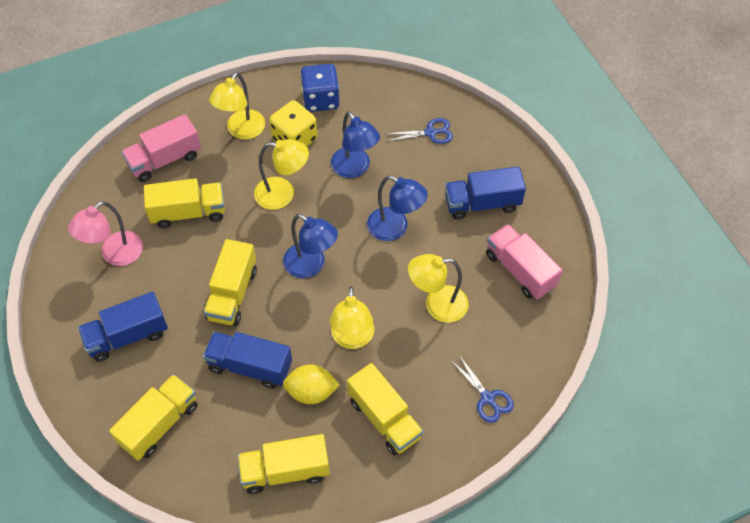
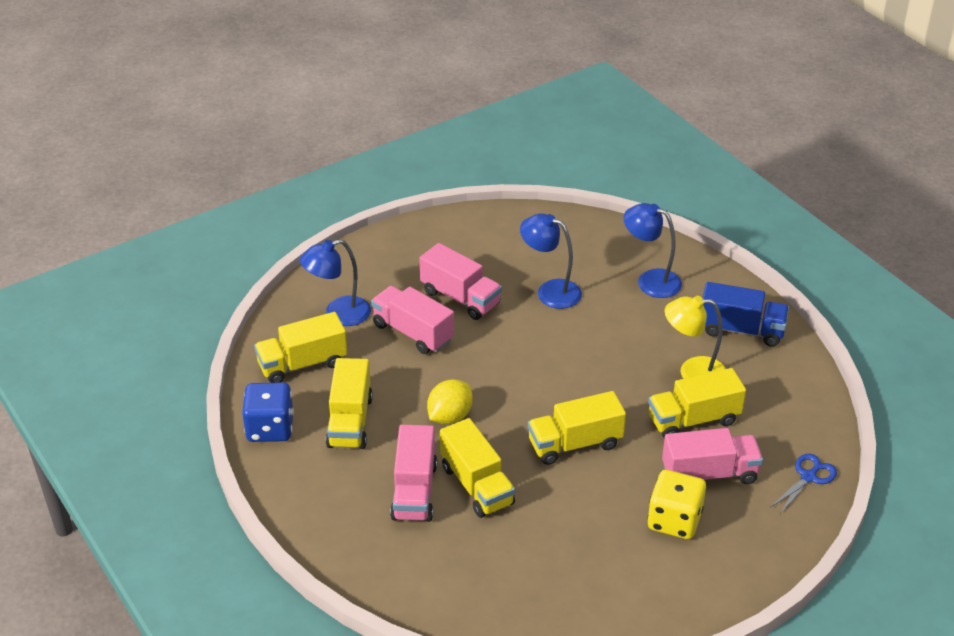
blue scissors: [385,118,453,144] [452,355,514,423] = 2 -> [770,454,837,514] = 1
blue truck: [78,292,168,362] [203,332,292,389] [445,167,526,220] = 3 -> [703,282,789,347] = 1
pink lamp: [68,201,143,266] = 1 -> none = 0
pink truck: [121,114,201,182] [486,224,562,299] = 2 -> [371,286,454,354] [390,425,437,522] [419,243,502,320] [662,428,763,484] = 4
yellow lamp: [209,72,265,140] [254,139,309,210] [330,286,374,349] [408,254,469,323] = 4 -> [665,296,726,379] = 1

